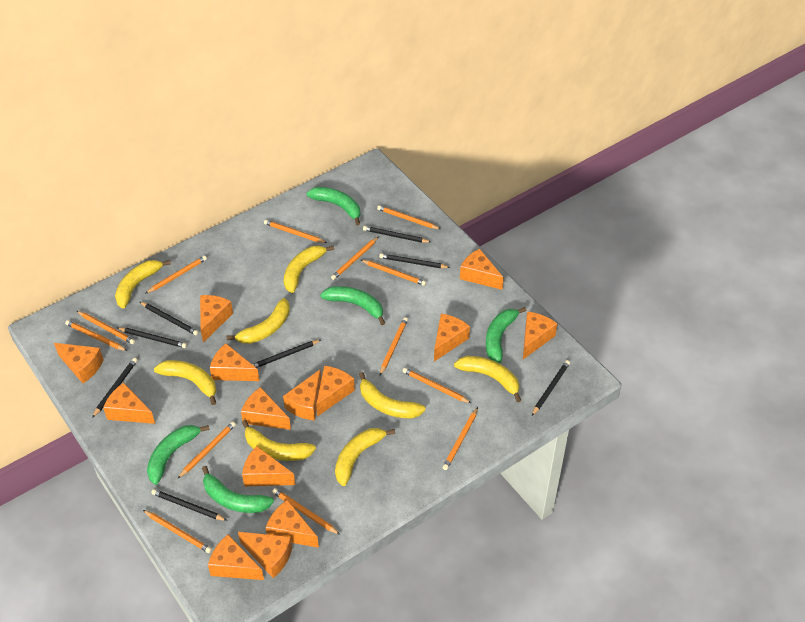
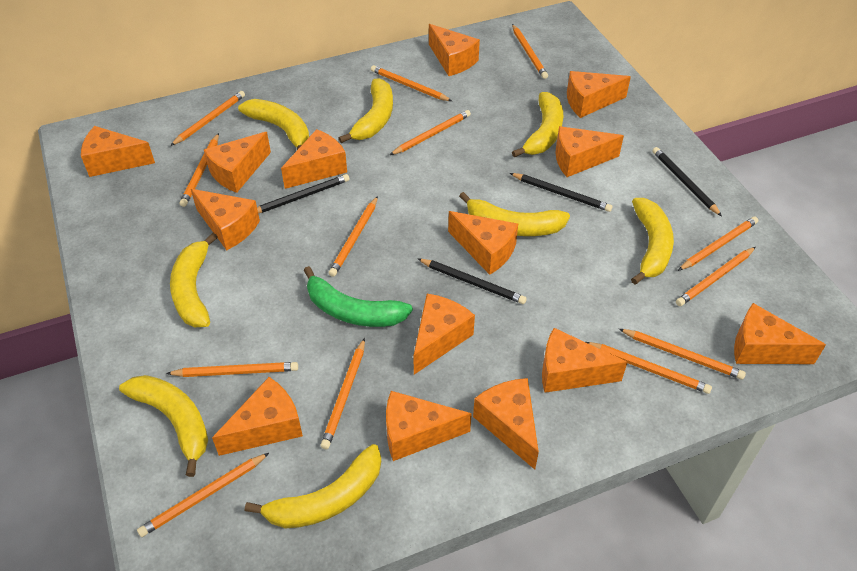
black pencil: [92,358,138,418] [117,327,187,348] [140,302,199,335] [151,489,227,521] [252,340,321,368] [363,226,431,243] [379,253,451,268] [532,360,570,416] = 8 -> [257,174,350,213] [417,258,527,304] [510,173,612,212] [652,147,722,216] = 4
green banana: [147,425,210,485] [202,466,274,513] [307,187,360,226] [320,286,385,325] [486,307,527,363] = 5 -> [304,266,413,327] = 1

